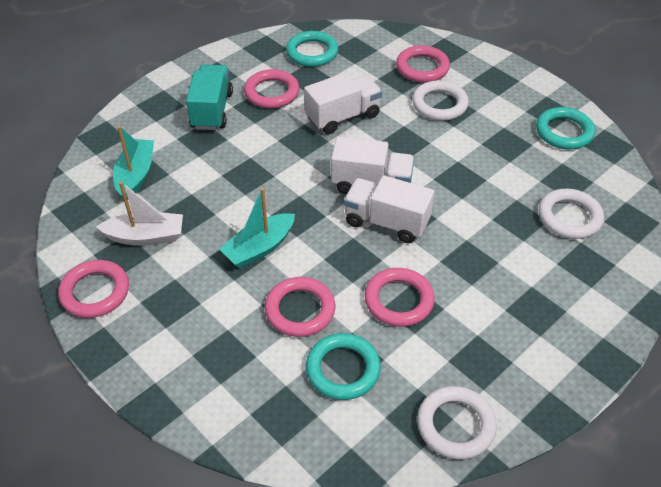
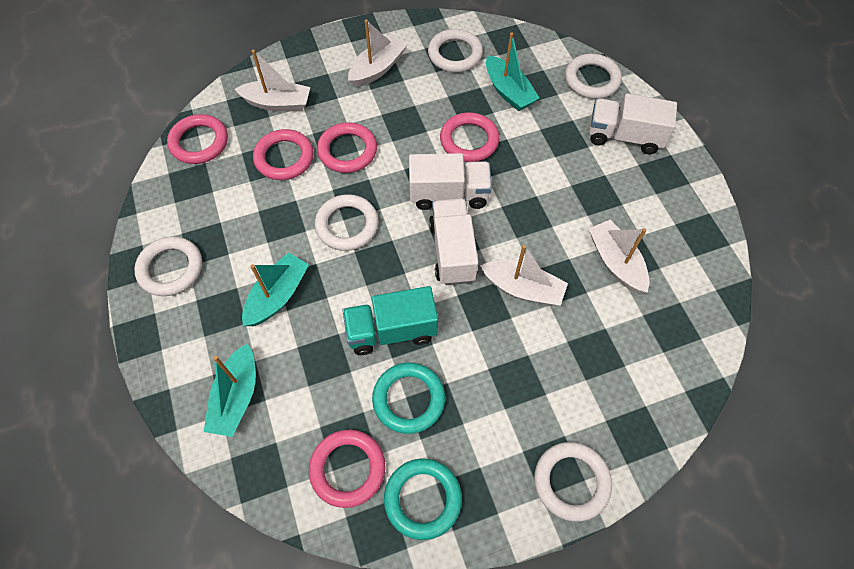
turquoise boat: [113,126,154,199] [219,188,295,268] = 2 -> [204,344,256,437] [242,252,309,326] [486,32,539,111] = 3
turquoise ring: [286,31,338,67] [306,333,381,400] [536,107,595,150] = 3 -> [372,362,445,434] [384,459,462,540] = 2
white boat: [96,181,183,246] = 1 -> [235,50,310,111] [348,19,407,87] [480,245,568,306] [589,220,649,293] = 4
white ring: [412,80,469,121] [417,386,497,459] [539,189,604,239] = 3 -> [134,236,202,296] [315,194,379,251] [428,29,483,72] [534,442,612,522] [565,54,622,99] = 5

